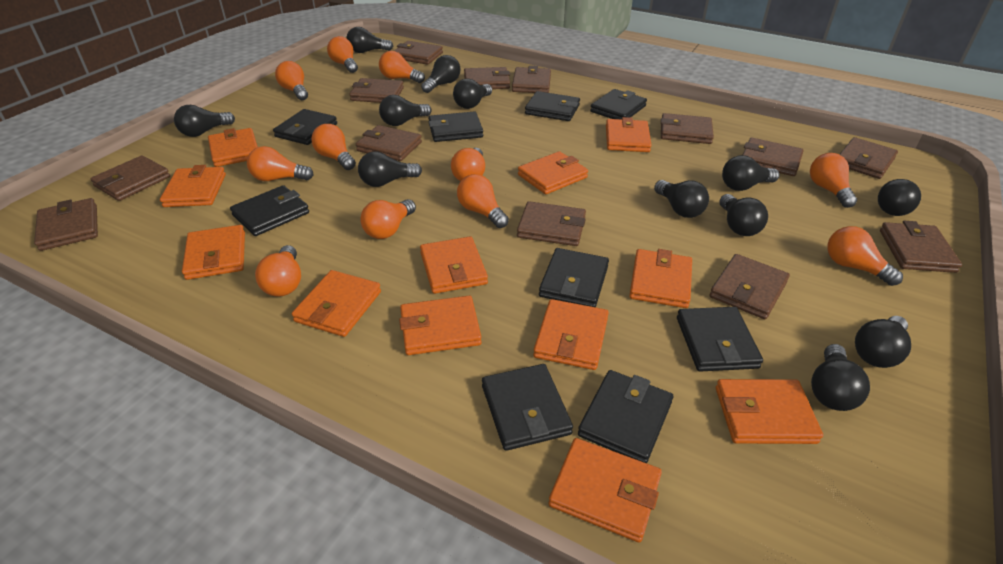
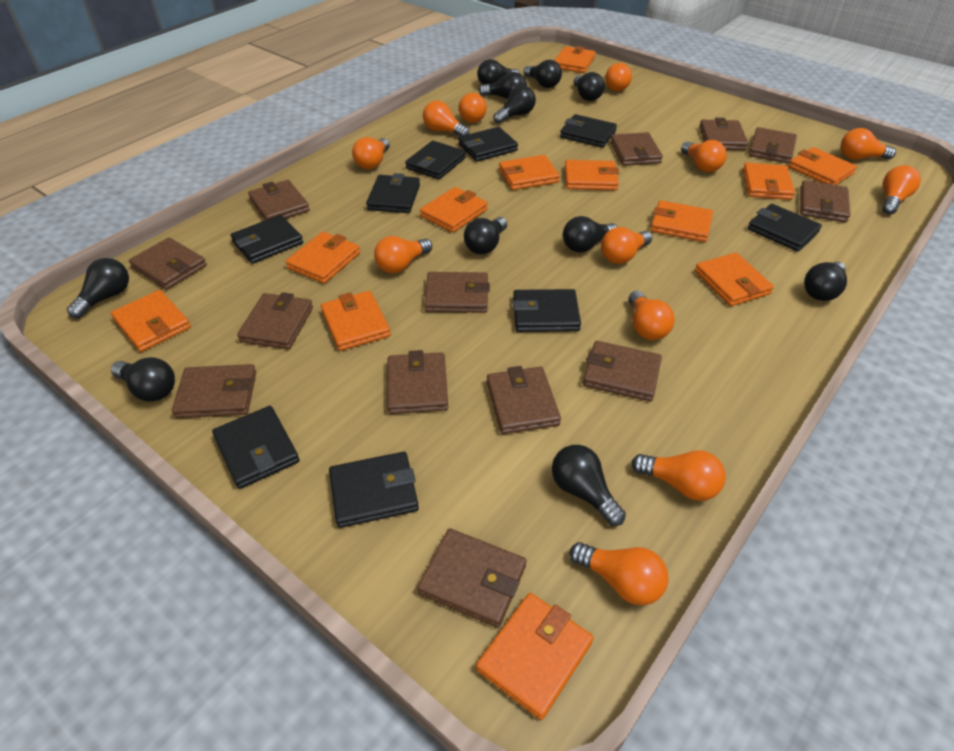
black light bulb: [174,105,235,137] [346,27,393,53] [358,151,422,187] [379,95,432,126] [421,55,460,93] [453,78,492,109] [654,180,709,218] [719,194,768,236] [722,155,779,191] [811,344,870,411] [855,316,911,368] [878,179,921,216] = 12 -> [67,258,129,318] [111,357,175,402] [464,217,507,254] [477,59,520,85] [479,72,527,99] [493,85,536,124] [523,60,562,88] [552,445,626,526] [563,216,617,252] [573,72,605,101] [804,261,847,301] = 11
orange light bulb: [247,146,314,181] [255,245,301,297] [275,61,308,100] [311,124,356,170] [327,36,358,73] [360,199,416,239] [379,51,425,83] [451,148,485,181] [457,174,509,228] [810,153,857,208] [827,226,903,286] = 11 -> [352,137,390,169] [374,236,432,273] [423,100,470,137] [459,93,487,123] [570,542,668,605] [601,227,652,264] [605,63,632,91] [629,291,675,340] [631,450,726,501] [681,140,727,172] [841,128,896,160] [882,165,921,215] = 12

